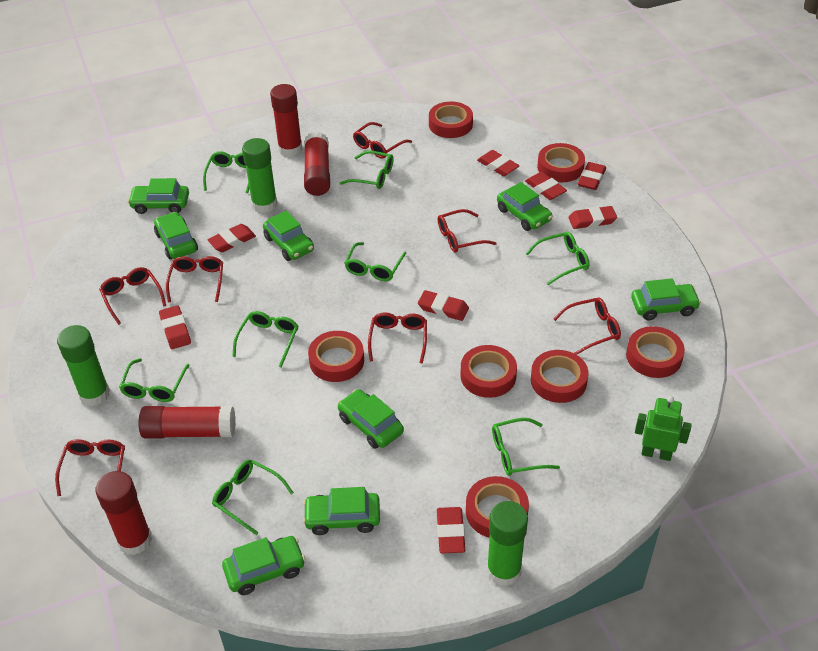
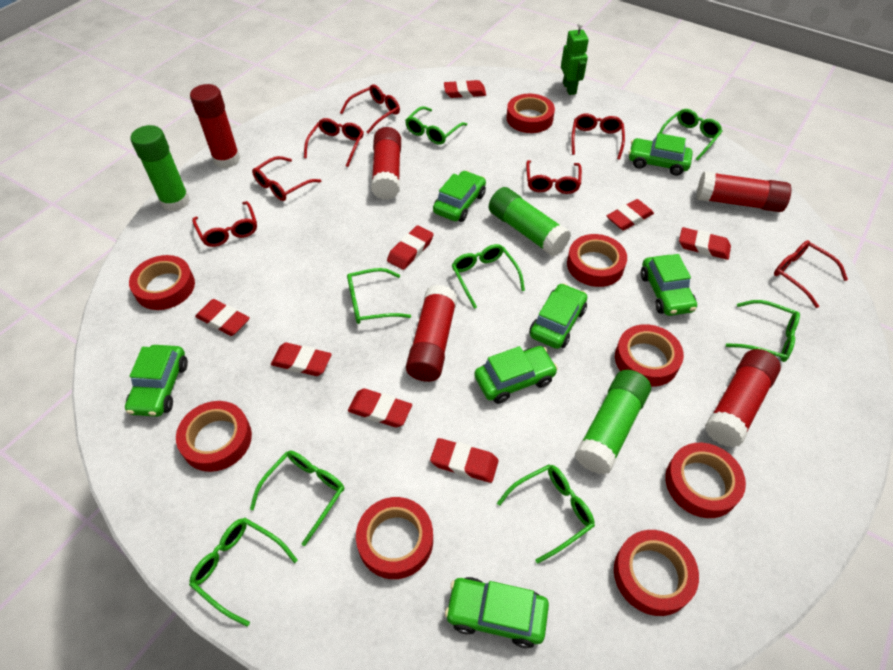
green car: [128,178,189,214] [154,212,198,259] [222,536,305,595] [263,211,314,261] [303,487,380,535] [338,389,404,449] [497,182,553,231] [631,278,701,320] = 8 -> [125,345,188,417] [433,171,486,222] [445,577,549,648] [474,346,558,404] [529,283,587,349] [629,133,693,176] [641,254,697,316] = 7
red glue stick: [95,471,152,555] [139,406,235,439] [270,84,302,157] [304,132,330,196] = 4 -> [190,84,240,168] [371,127,401,200] [406,285,457,382] [697,171,791,212] [705,349,781,447] = 5
red tape: [308,331,364,382] [429,101,473,138] [460,345,517,398] [466,476,529,538] [531,350,589,403] [537,143,585,182] [626,326,685,378] = 7 -> [129,255,195,310] [176,401,252,472] [356,497,433,579] [506,94,555,133] [567,234,627,287] [614,530,699,616] [615,324,684,387] [665,443,746,518] = 8

